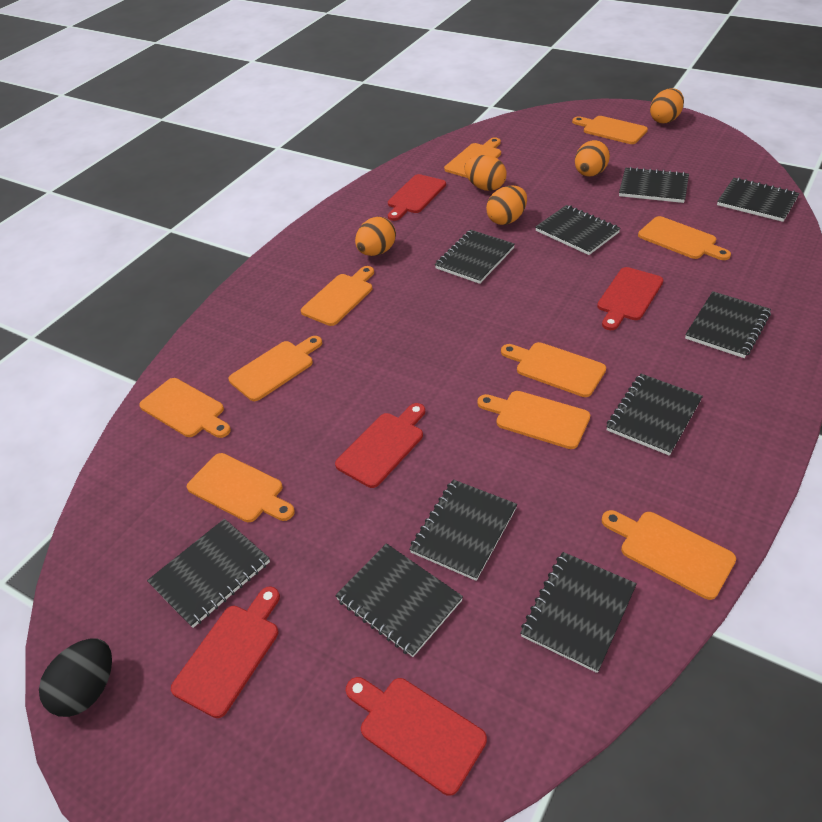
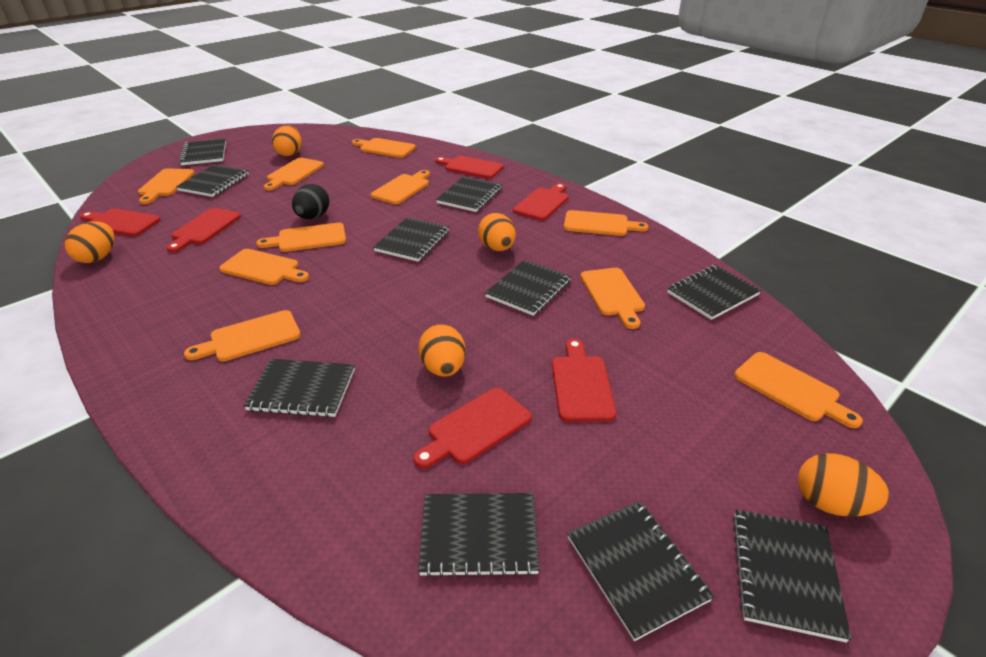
red cutting board: [171,586,280,718] [335,403,425,488] [346,677,487,796] [388,174,446,221] [597,267,663,330] = 5 -> [80,208,161,236] [166,208,241,253] [413,388,532,469] [435,156,504,179] [513,183,569,220] [552,339,616,422] = 6

